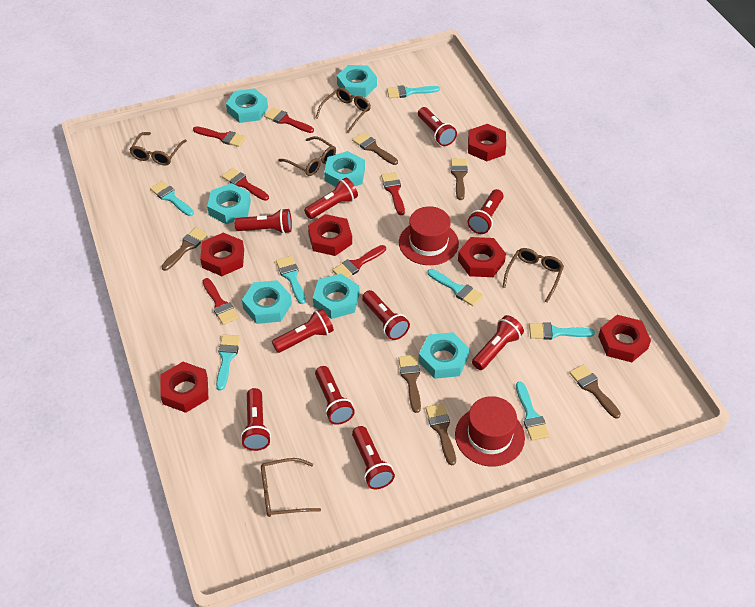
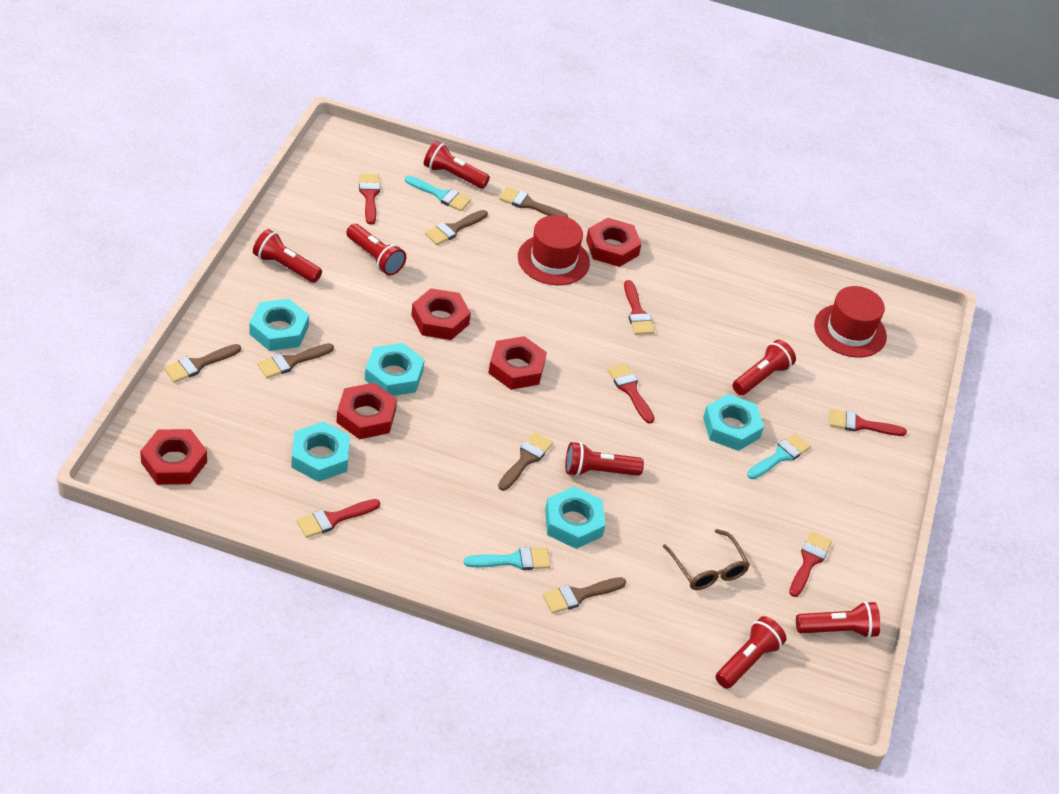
brown glasses: [130,132,187,166] [261,458,321,517] [279,136,336,176] [315,88,371,133] [503,248,564,303] = 5 -> [662,529,750,590] = 1
red flashlight: [235,208,292,234] [241,388,271,451] [272,308,334,353] [304,177,358,219] [315,366,355,425] [352,426,395,489] [362,290,410,340] [418,107,457,146] [468,189,504,234] [472,315,524,370] = 10 -> [253,229,322,283] [346,224,406,276] [424,141,490,189] [565,442,644,477] [716,616,786,689] [732,340,796,395] [796,601,880,638] = 7
red nut: [160,362,208,413] [200,233,244,276] [308,214,352,256] [458,237,506,277] [468,124,506,161] [598,315,651,362] = 6 -> [140,429,207,485] [336,383,397,439] [411,288,471,340] [489,336,547,390] [586,218,641,267] = 5
turquoise brush: [150,181,194,216] [216,334,240,391] [276,256,306,304] [387,85,440,98] [428,269,483,306] [516,382,550,441] [529,322,595,340] = 7 -> [405,175,471,211] [464,547,551,570] [747,433,811,479] = 3
turquoise nut: [207,183,251,224] [226,88,268,123] [242,280,292,324] [313,274,359,319] [324,151,365,187] [337,65,377,97] [418,332,469,379] = 7 -> [249,299,309,351] [292,421,350,482] [365,343,425,396] [545,487,605,549] [703,394,764,451] = 5

